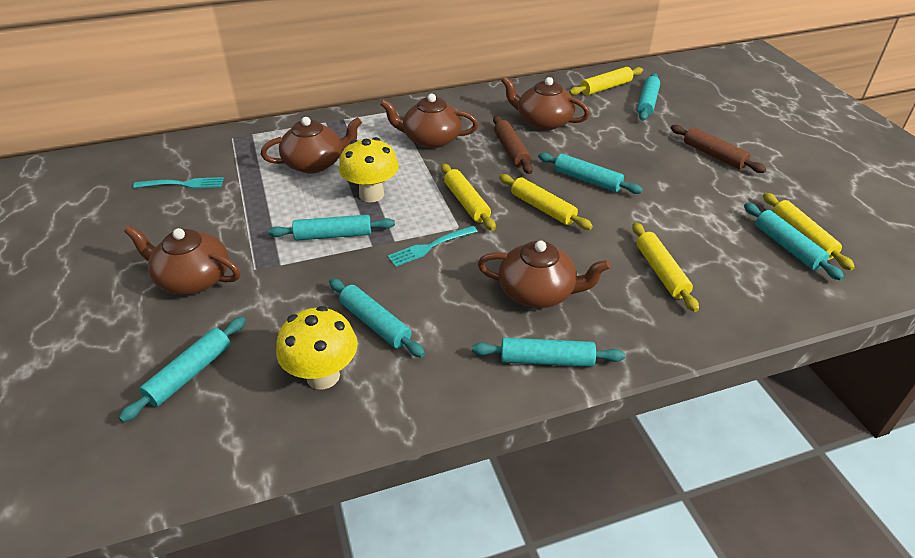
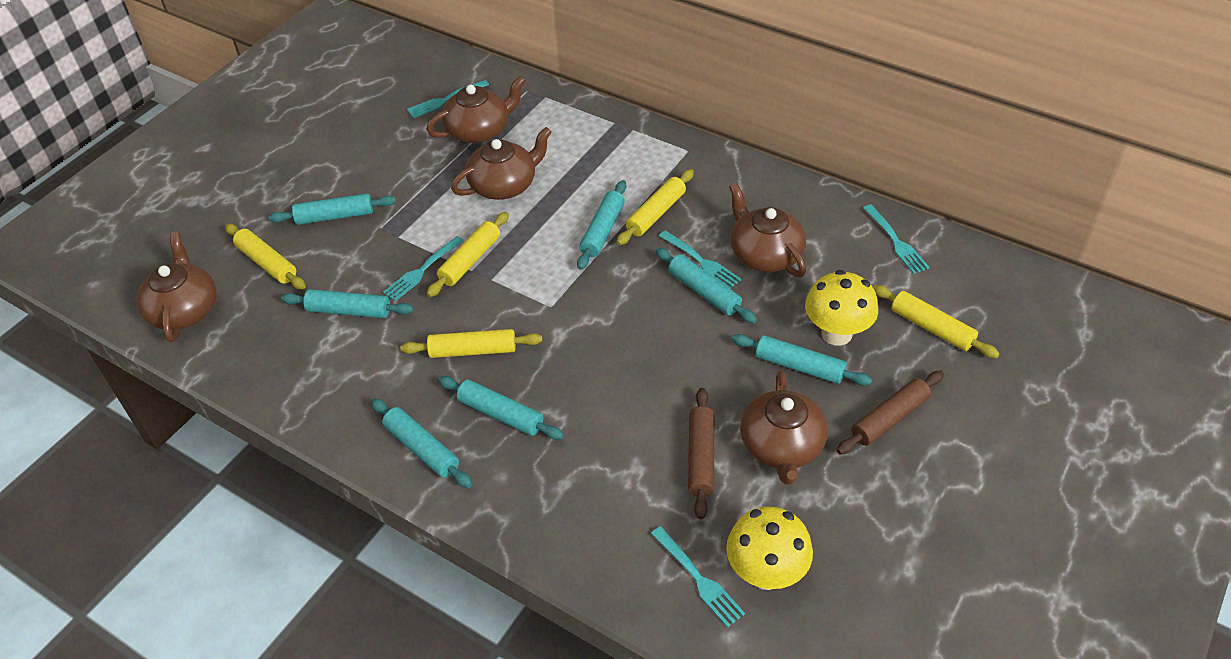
turquoise fork: [133,177,224,189] [388,226,478,267] = 2 -> [383,236,464,301] [407,80,489,118] [651,526,745,628] [659,230,741,289] [863,205,930,274] = 5

